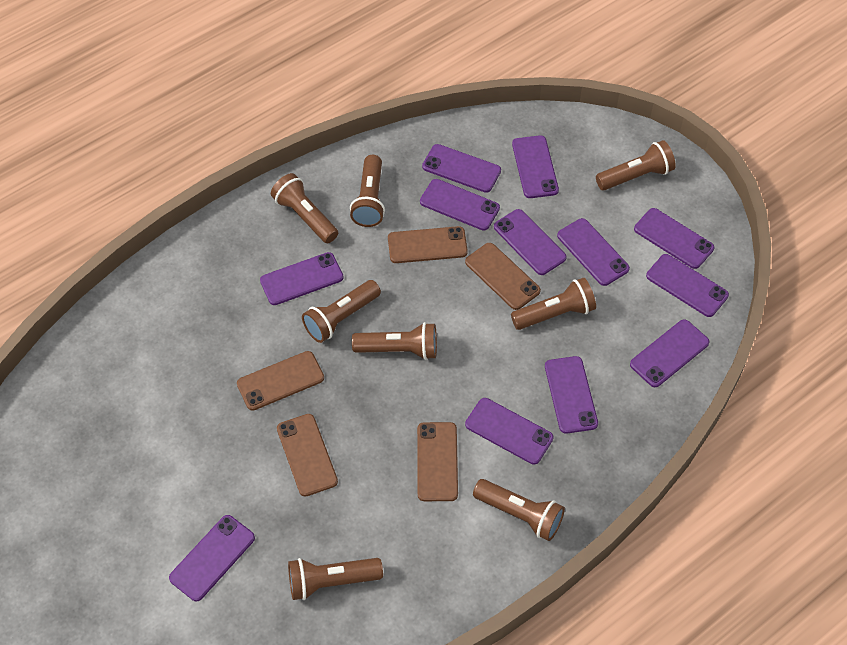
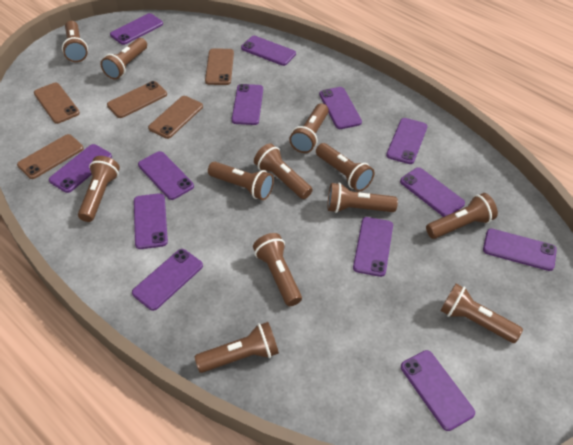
brown flashlight: [271,173,338,243] [288,558,383,600] [302,280,381,343] [350,155,385,227] [352,322,437,360] [473,479,565,541] [511,278,596,330] [596,140,676,190] = 8 -> [62,21,88,62] [78,156,120,222] [100,38,147,79] [194,322,279,373] [208,162,274,200] [253,233,302,306] [254,143,313,199] [289,103,329,153] [316,143,374,192] [327,183,398,213] [426,193,498,239] [440,284,523,343] = 12
purple phone: [169,515,255,601] [260,252,344,305] [420,179,500,231] [422,144,501,193] [465,398,554,465] [494,209,567,275] [512,135,559,198] [545,356,598,434] [557,218,630,286] [630,319,710,387] [634,208,714,269] [646,254,729,317] = 12 -> [49,144,112,193] [110,13,163,45] [132,249,203,311] [134,193,168,249] [138,151,194,200] [232,84,263,125] [241,36,296,66] [319,87,362,129] [353,217,393,277] [386,118,427,164] [400,167,465,217] [401,350,475,431] [483,229,557,271] = 13

